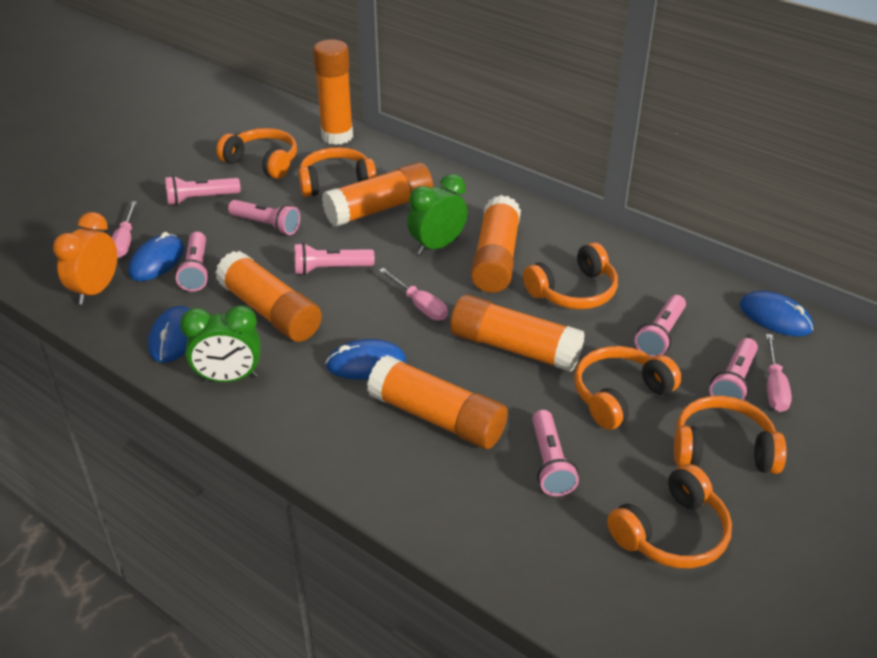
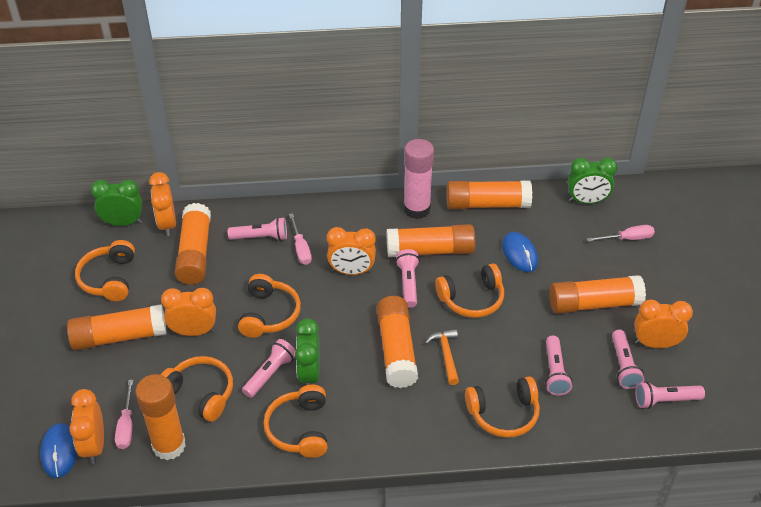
blue mouse: [128,232,184,281] [148,306,190,363] [326,339,406,380] [740,291,813,336] = 4 -> [40,423,77,478] [502,232,538,272] = 2
green clock: [180,305,261,382] [407,174,468,255] = 2 -> [91,179,143,226] [295,318,320,385] [568,158,617,204] = 3
orange clock: [53,212,117,305] = 1 -> [69,389,104,464] [149,172,176,237] [161,288,216,336] [327,227,376,275] [635,300,693,348] = 5
orange glue stick: [215,251,322,342] [313,39,353,145] [322,162,433,227] [367,355,508,449] [450,294,585,372] [471,195,521,293] = 6 -> [67,304,167,350] [135,374,186,460] [175,203,211,285] [377,296,418,388] [387,224,475,257] [447,181,532,209] [549,275,646,314] = 7
orange hammer: none = 0 -> [425,329,459,385] = 1
pink flashlight: [165,176,241,205] [175,232,209,291] [228,200,300,235] [294,242,375,275] [532,410,579,496] [635,295,686,357] [709,338,758,401] = 7 -> [228,217,287,241] [242,339,295,398] [395,249,420,308] [545,336,572,396] [612,330,644,389] [635,381,705,409] = 6
pink glue stick: none = 0 -> [403,139,434,219] = 1

